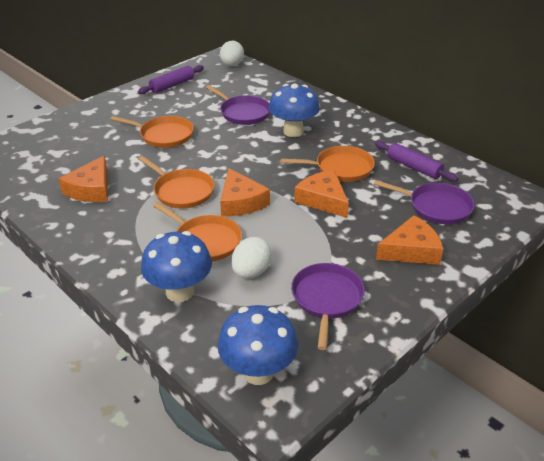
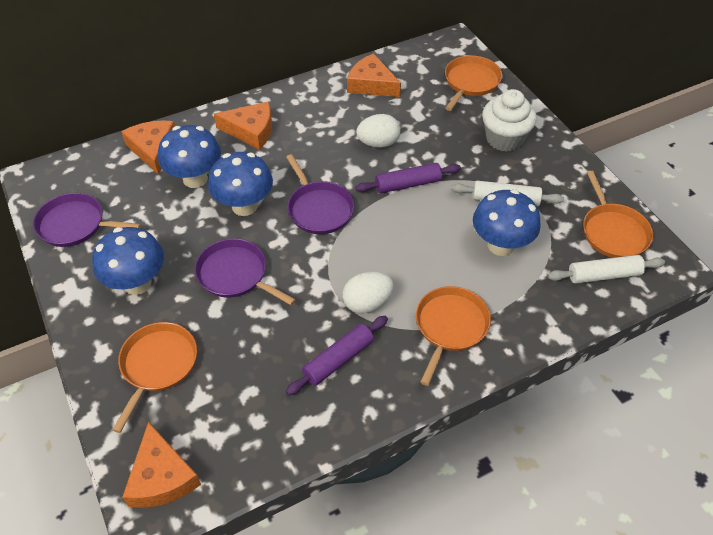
blue mushroom: [141,231,212,302] [218,305,298,385] [269,84,320,137] = 3 -> [92,227,164,295] [158,125,221,188] [208,152,273,216] [473,189,541,256] = 4
white cupcake: none = 0 -> [482,89,537,152] = 1
white rolling pin: none = 0 -> [451,181,564,207] [548,255,665,284] = 2

